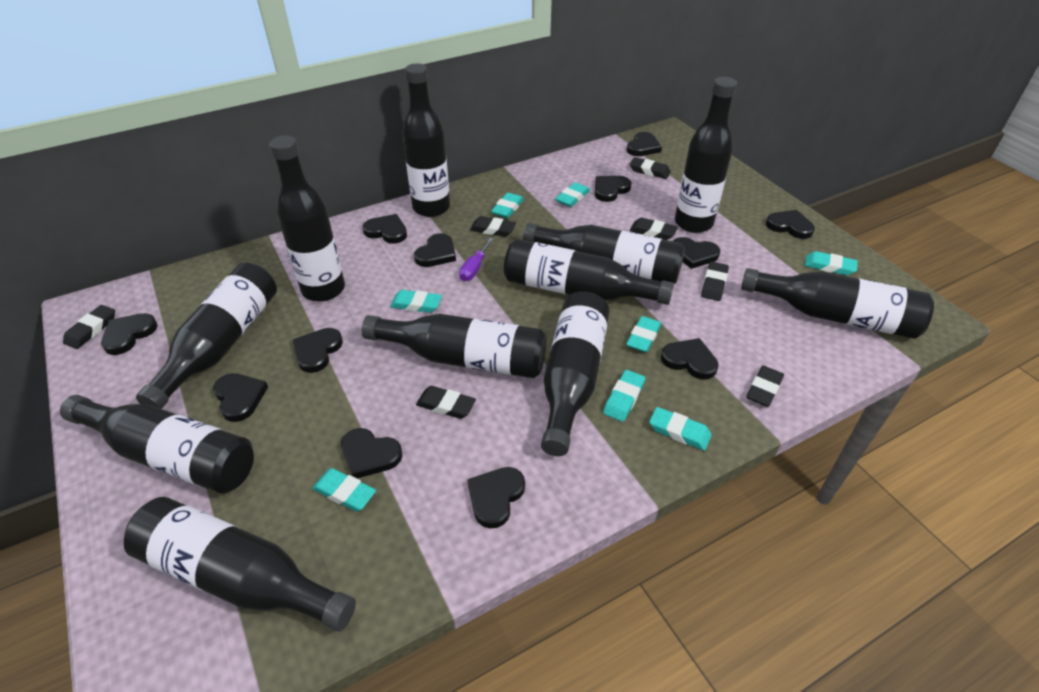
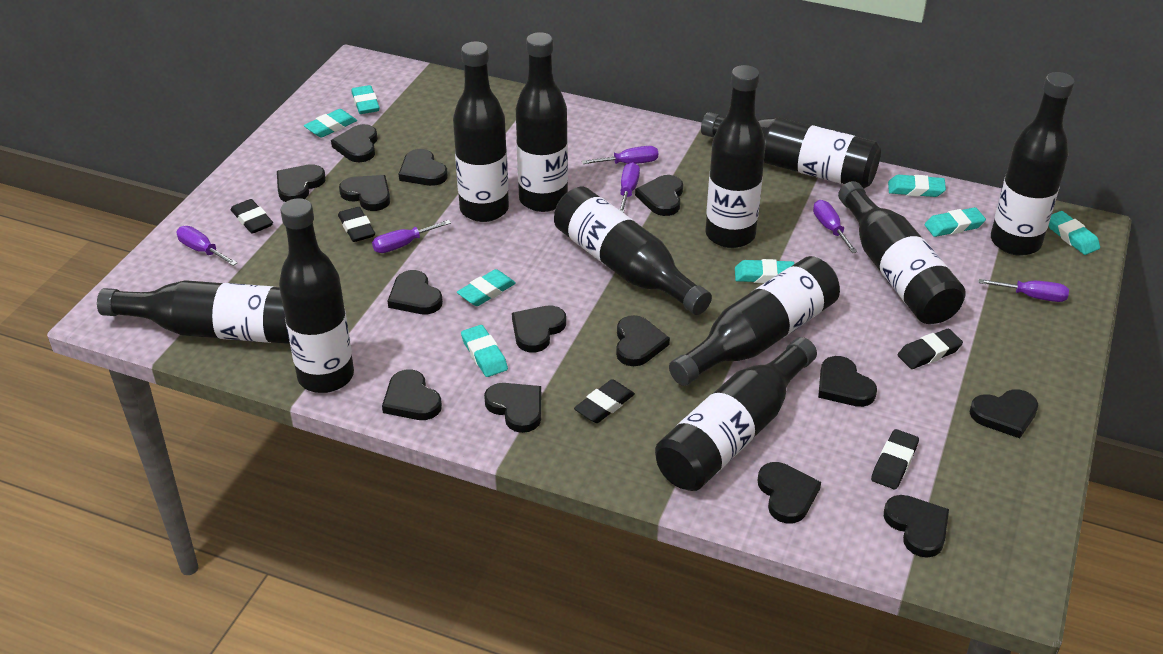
black eraser: [63,305,115,349] [416,386,476,419] [470,216,516,237] [630,157,671,179] [630,218,678,240] [701,262,729,301] [747,366,784,407] = 7 -> [230,199,273,234] [338,207,375,242] [574,379,635,423] [871,429,919,489] [898,329,963,369] = 5
black heart: [101,313,158,355] [213,373,268,422] [293,328,343,373] [341,428,402,478] [362,214,407,244] [414,233,456,267] [467,467,525,528] [595,176,632,202] [627,132,662,156] [661,338,719,380] [673,237,720,269] [766,210,815,239] = 12 -> [277,164,326,202] [331,124,378,162] [339,175,390,211] [382,369,442,420] [388,270,443,314] [399,149,448,186] [484,383,541,433] [512,306,566,353] [616,315,670,366] [635,175,683,216] [758,462,821,524] [818,356,877,407] [884,495,949,558] [970,390,1038,438] = 14
purple screwdriver: [459,238,494,281] = 1 -> [176,226,237,266] [372,220,451,253] [582,146,658,164] [619,162,640,213] [813,200,858,253] [979,279,1069,302] = 6

